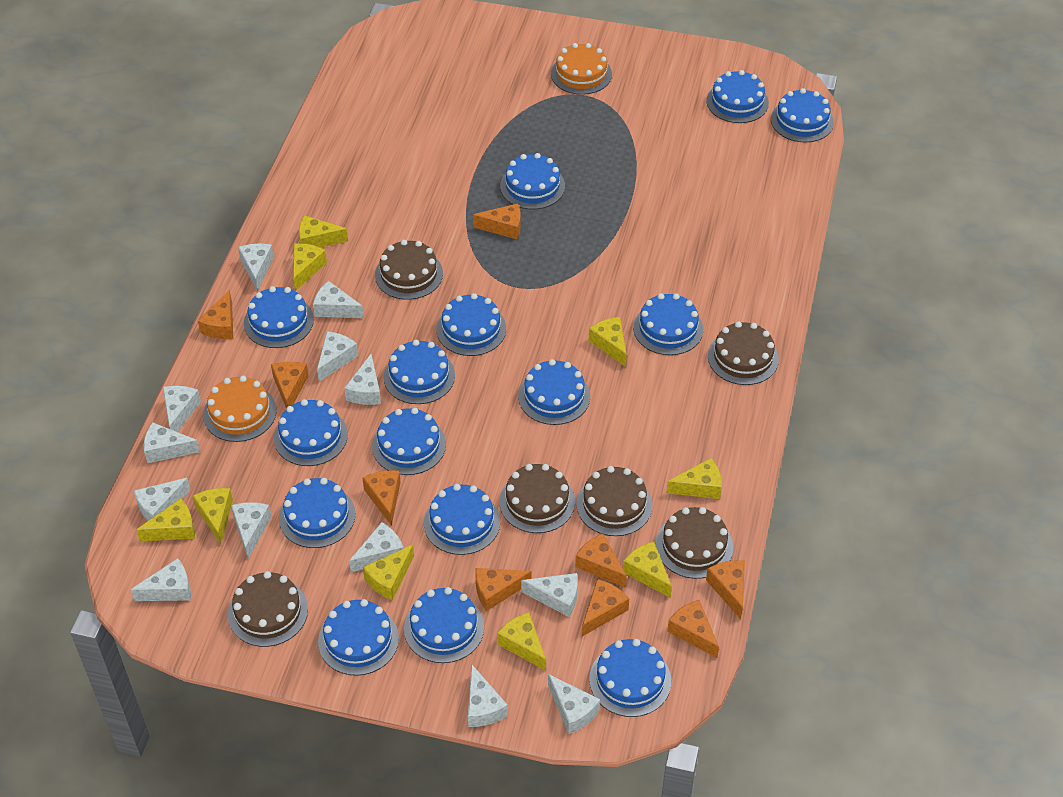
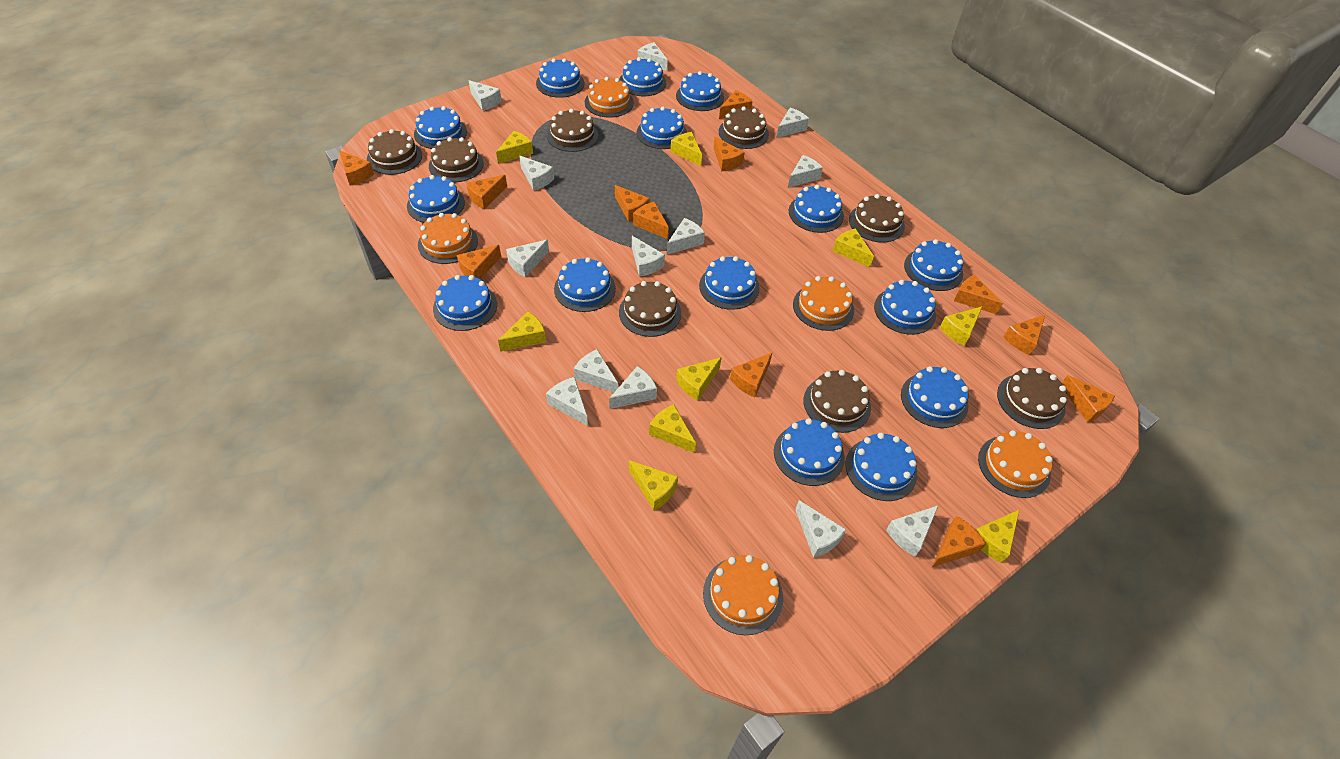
brown cake: [228,571,308,647] [375,240,443,300] [499,464,575,533] [576,466,652,536] [656,507,733,579] [708,321,779,385] = 6 -> [367,129,422,175] [429,137,484,183] [547,109,598,152] [619,281,681,337] [719,106,769,149] [803,370,871,433] [849,194,905,243] [997,368,1067,429] = 8
orange cake: [203,376,277,442] [551,43,612,95] = 2 -> [418,213,478,264] [585,77,634,118] [703,555,783,635] [793,276,854,331] [978,430,1053,498] = 5
orange cheese: [198,290,233,339] [271,362,309,409] [362,470,401,526] [473,203,521,239] [475,568,532,611] [575,534,627,588] [582,579,629,637] [667,600,719,658] [706,560,745,619] = 9 -> [339,150,374,186] [457,245,501,279] [466,175,507,209] [615,185,650,222] [633,202,669,239] [714,137,745,171] [719,90,753,119] [730,352,773,397] [932,516,987,567] [954,275,1003,314] [1003,315,1045,355] [1062,375,1115,422] = 12

